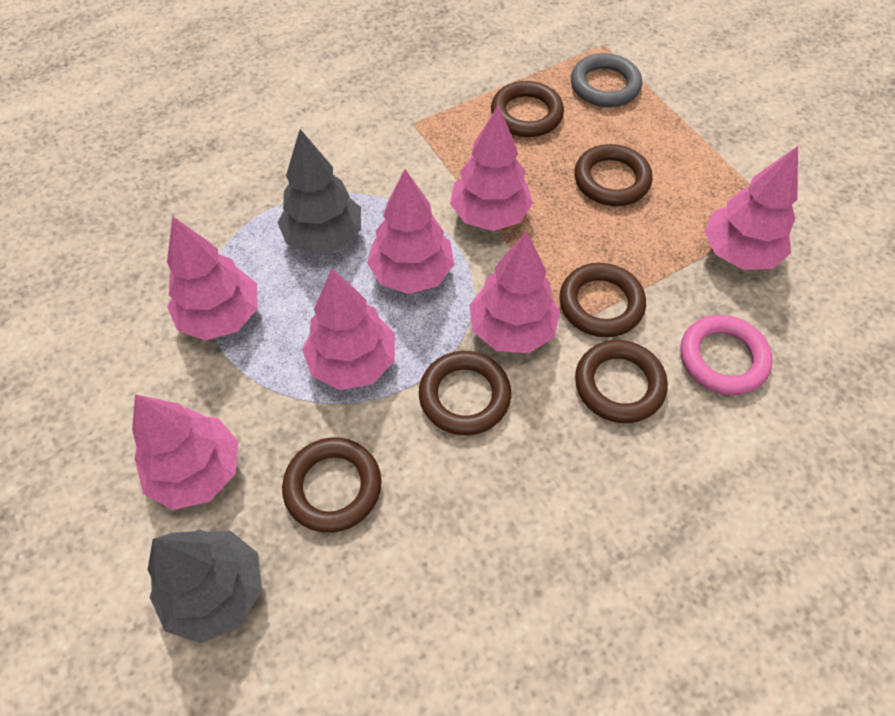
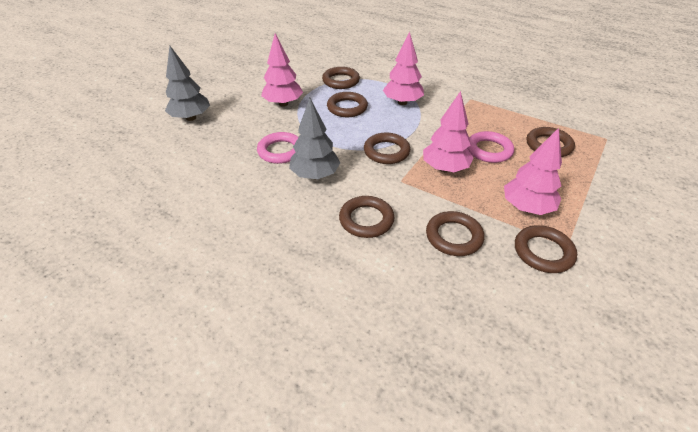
brown ring: [282,437,381,533] [419,351,511,435] [491,81,564,137] [560,263,646,337] [574,144,652,206] [575,340,668,423] = 6 -> [322,67,360,89] [327,92,368,117] [339,196,394,238] [364,133,410,164] [426,211,484,256] [515,225,577,273] [527,127,575,157] = 7
grey ring: [571,53,642,107] = 1 -> none = 0
pink ring: [681,315,773,395] = 1 -> [257,132,299,164] [467,131,514,163] = 2
pink tree: [132,394,238,510] [167,216,258,340] [302,269,395,390] [367,169,455,294] [450,105,533,231] [469,231,560,353] [704,146,798,270] = 7 -> [261,33,303,107] [383,31,424,105] [423,91,473,172] [504,128,562,215] = 4

